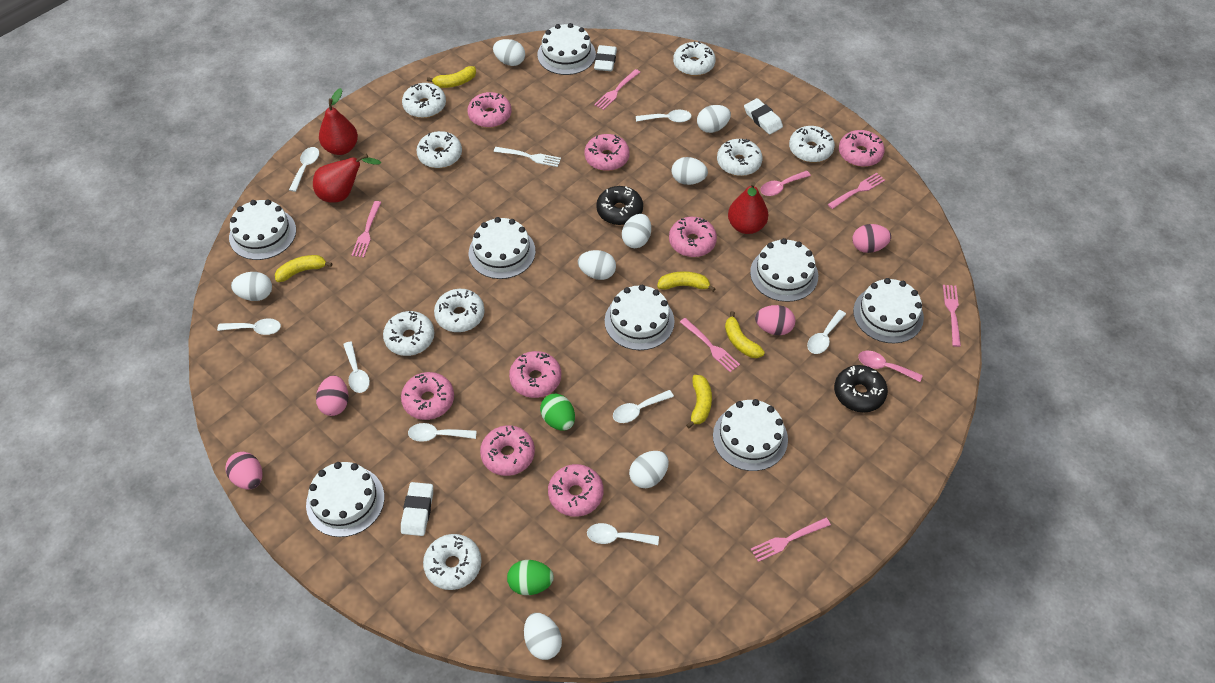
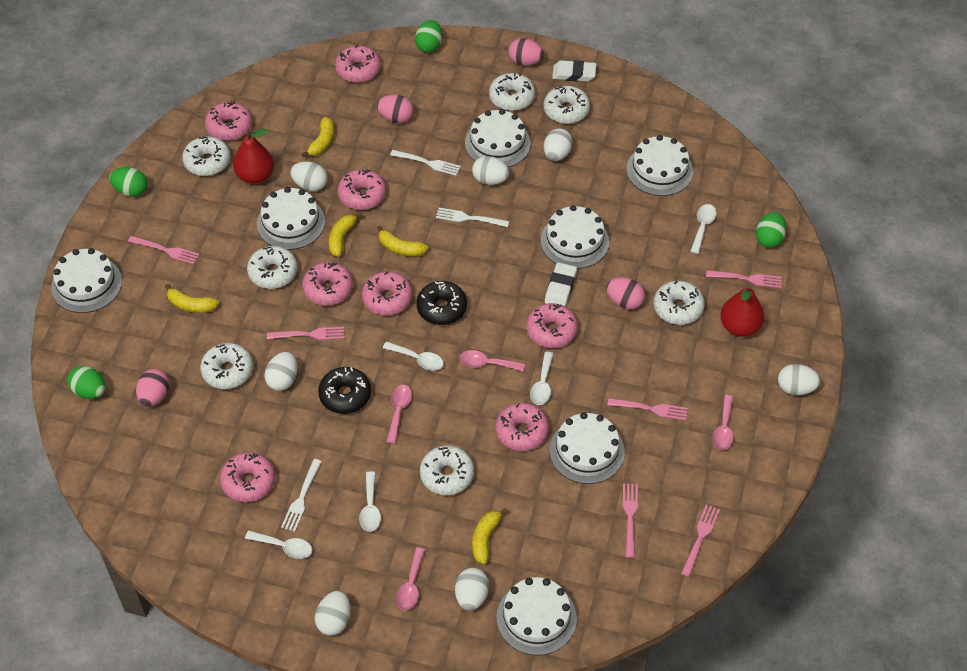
green egg: [507,560,554,595] [540,394,575,430] = 2 -> [68,365,105,399] [109,167,147,197] [415,20,442,53] [756,212,786,248] = 4
pink spoon: [760,171,811,196] [858,351,923,382] = 2 -> [386,385,412,444] [396,547,425,611] [460,350,525,371] [712,395,734,450] = 4
red pear: [313,154,381,203] [319,88,358,155] [728,182,769,234] = 3 -> [233,129,274,184] [720,285,764,337] = 2
white cake: [229,200,296,260] [306,462,385,537] [469,217,535,279] [537,23,596,75] [605,285,674,350] [713,399,788,471] [750,238,818,302] [853,278,924,343] = 8 -> [51,248,122,313] [257,187,325,250] [465,109,531,167] [496,577,577,655] [540,205,609,269] [549,412,625,484] [627,135,693,196] = 7
white donut: [383,311,435,356] [402,83,446,118] [416,131,462,168] [423,534,482,590] [434,289,485,332] [673,41,716,76] [717,139,763,176] [789,126,835,163] = 8 -> [182,136,231,176] [200,343,253,389] [247,246,297,289] [420,445,474,495] [489,73,535,111] [544,86,590,124] [654,281,705,325] = 7
white egg: [231,272,272,301] [493,39,525,66] [524,613,562,660] [578,250,616,280] [622,214,651,248] [629,451,669,488] [672,157,708,185] [697,105,731,133] = 8 -> [264,352,297,391] [290,161,327,191] [315,591,351,636] [455,568,489,611] [472,156,510,185] [544,128,573,161] [778,364,821,395] = 7
white eraser: [401,482,433,536] [594,45,617,71] [744,98,783,135] = 3 -> [545,262,577,307] [552,60,597,81] = 2
white fork: [494,147,561,167] = 1 -> [281,459,322,532] [390,150,461,176] [436,208,509,227] = 3
white spoon: [217,318,281,335] [289,147,319,192] [343,341,370,393] [408,423,477,442] [587,523,659,545] [613,390,674,423] [636,110,692,122] [807,310,846,354] = 8 -> [245,530,312,559] [359,471,381,532] [383,341,444,371] [530,352,554,405] [690,204,717,254] = 5

